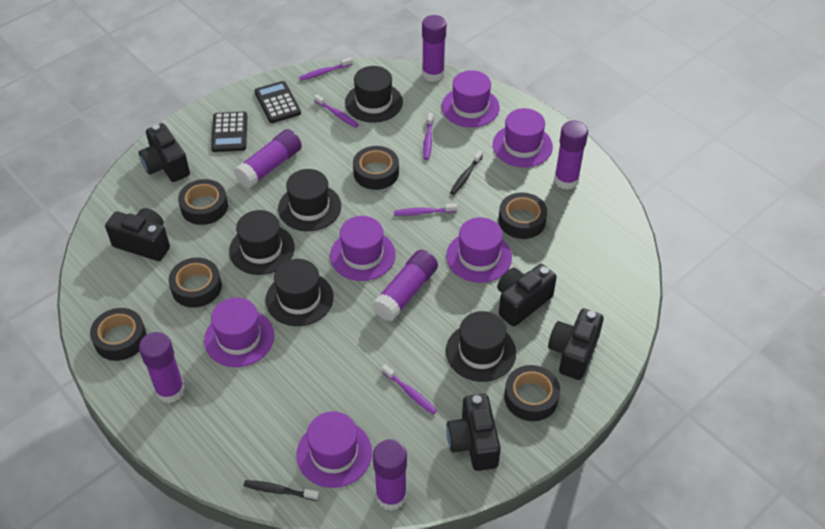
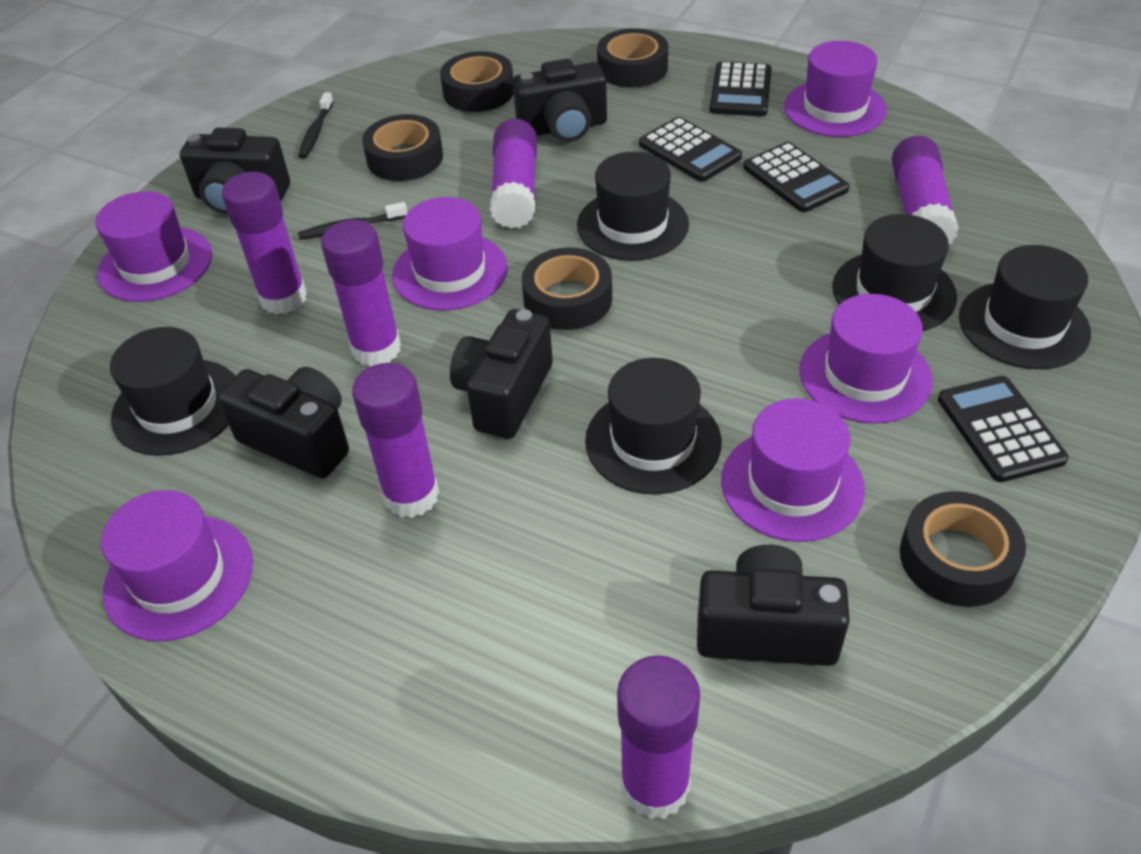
black calculator: [211,112,247,152] [254,81,301,123] = 2 -> [639,117,742,182] [710,62,772,116] [743,142,850,212] [938,376,1069,482] = 4
black tape: [90,308,147,361] [169,258,222,308] [178,179,228,225] [353,146,399,190] [498,192,547,239] [504,365,560,421] = 6 -> [362,114,443,181] [440,51,514,112] [522,247,612,330] [597,28,668,87] [900,491,1026,607] = 5
purple toothbrush: [299,57,352,81] [314,94,359,128] [382,364,437,414] [394,203,457,216] [423,113,433,160] = 5 -> none = 0

